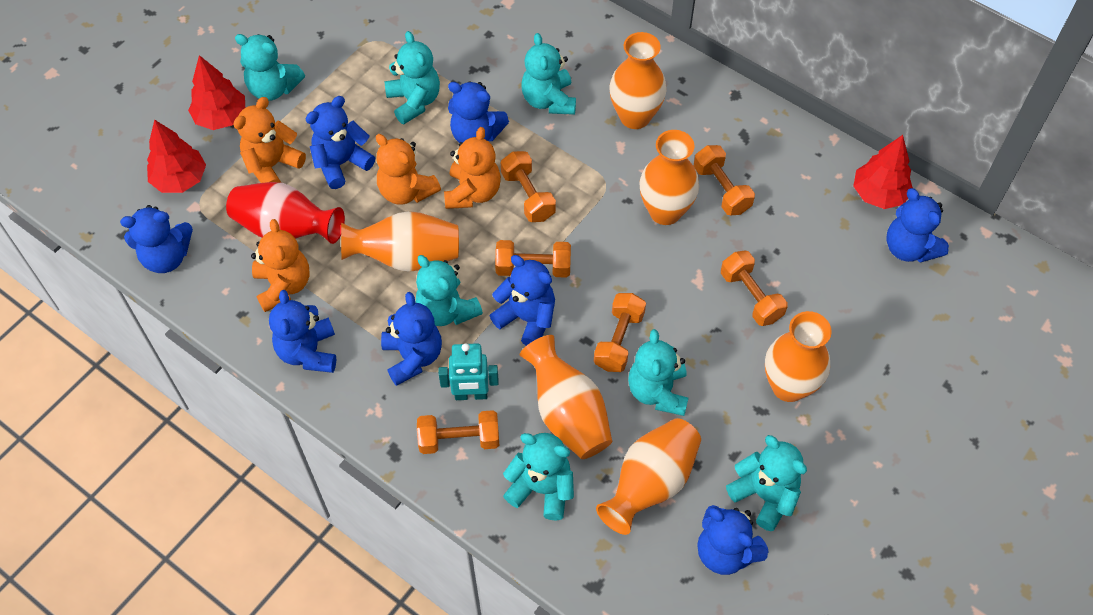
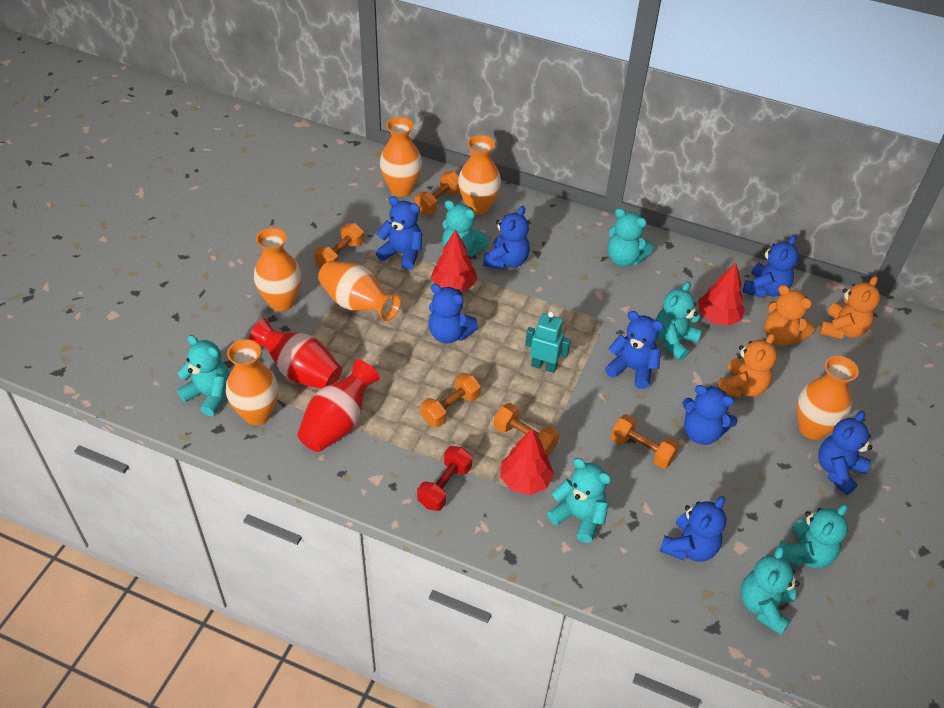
orange dumbbell: [417,410,499,454] [495,240,571,278] [501,151,556,222] [594,293,646,372] [694,145,755,215] [721,250,788,326] = 6 -> [314,223,364,268] [415,171,460,215] [420,373,481,427] [494,403,559,455] [611,414,679,469] = 5
orange teddy bear: [233,97,306,183] [251,219,310,312] [376,134,441,205] [444,127,501,209] = 4 -> [717,333,777,398] [764,285,815,346] [819,276,880,339] = 3
red dumbbell: none = 0 -> [417,446,472,511] = 1
red vase: [226,182,345,244] = 1 -> [248,318,342,389] [297,360,380,452] = 2

